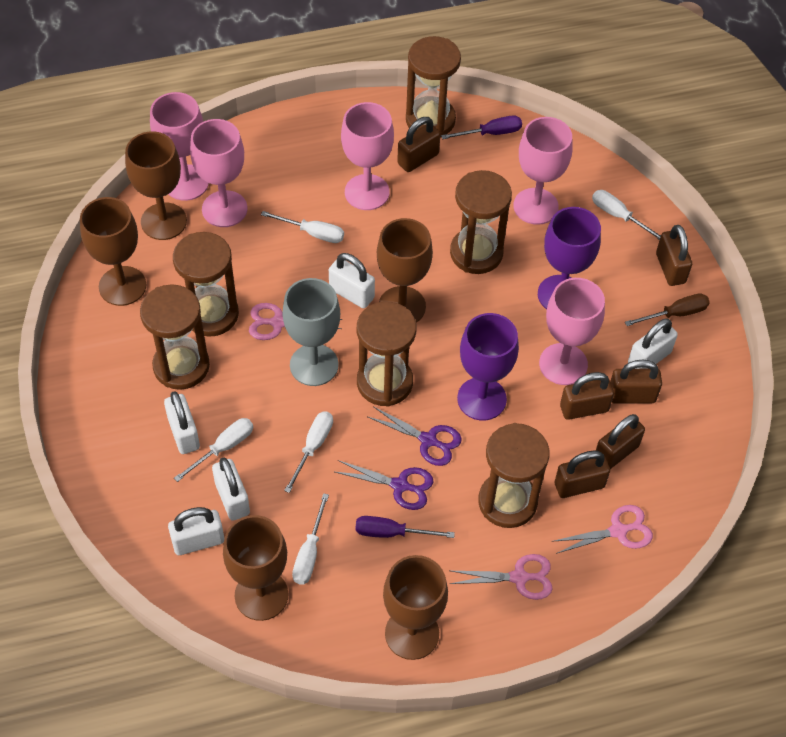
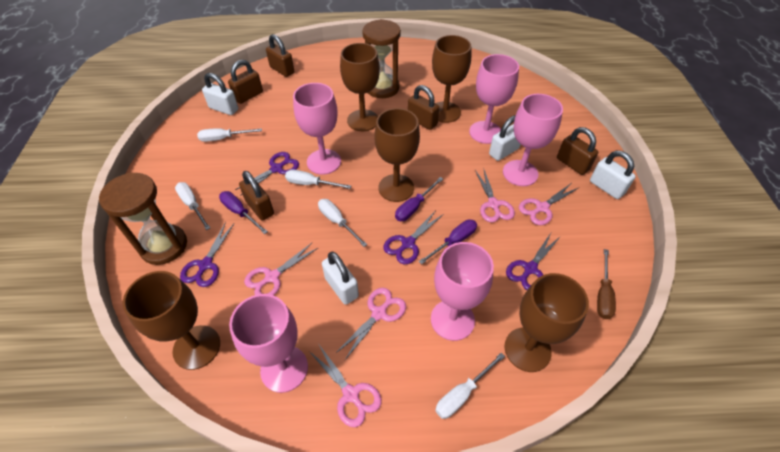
brown hourglass: [140,284,210,390] [173,232,239,337] [357,301,416,407] [406,36,461,138] [450,170,512,274] [478,423,549,528] = 6 -> [99,173,187,265] [362,19,401,98] = 2
brown padlock: [397,117,440,172] [555,450,610,498] [560,372,614,420] [596,414,645,469] [610,360,662,403] [656,225,692,286] = 6 -> [228,60,263,104] [239,171,274,221] [266,34,294,77] [408,85,439,130] [557,127,598,175] = 5
grey goblet: [282,278,340,386] = 1 -> none = 0
pink scissors: [249,303,342,340] [450,554,552,600] [552,505,653,554] = 3 -> [244,242,318,295] [309,345,382,427] [336,288,406,361] [475,168,515,222] [519,184,578,225] = 5
purple goblet: [457,313,519,420] [538,207,601,309] = 2 -> none = 0
purple scissors: [335,460,433,510] [368,406,462,466] = 2 -> [180,222,234,287] [235,152,299,196] [383,210,444,264] [506,233,561,290] = 4
purple screwdriver: [355,516,455,538] [441,115,522,139] = 2 -> [219,191,268,234] [395,177,443,221] [419,219,477,264] = 3
white padlock: [164,391,200,454] [168,507,224,555] [212,457,250,521] [329,253,375,308] [628,318,678,369] = 5 -> [202,73,238,115] [322,252,359,305] [489,115,521,161] [590,151,636,199] = 4

